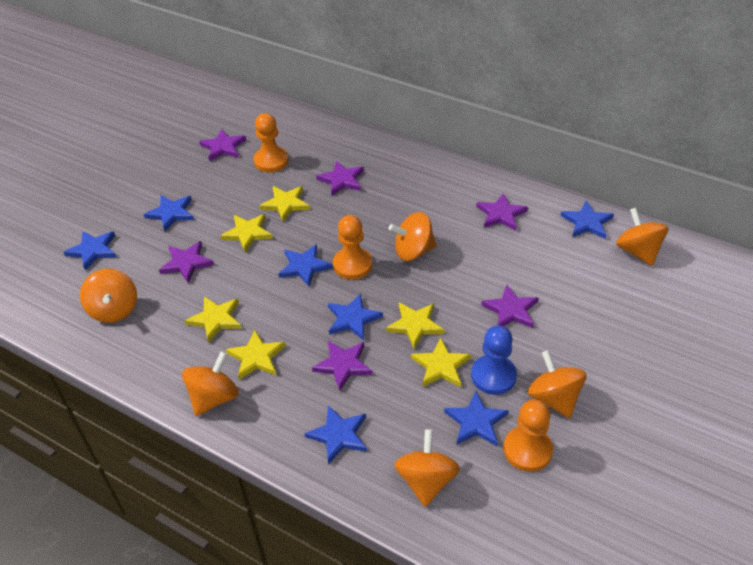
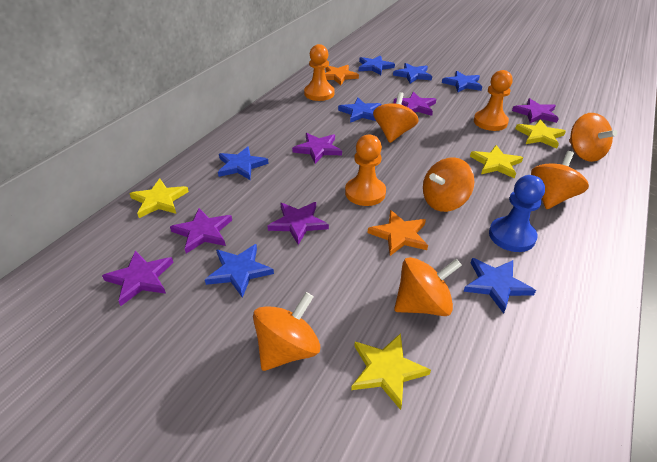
orange star: none = 0 -> [325,65,359,85] [368,210,428,256] = 2
yellow star: [185,296,242,343] [220,214,273,252] [226,330,286,380] [259,186,310,222] [386,303,444,349] [411,337,471,387] = 6 -> [129,178,189,218] [351,333,431,410] [470,145,523,178] [515,119,566,149] = 4

